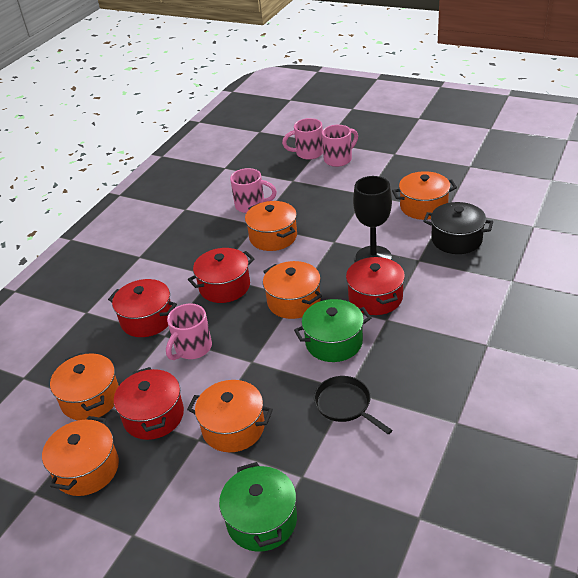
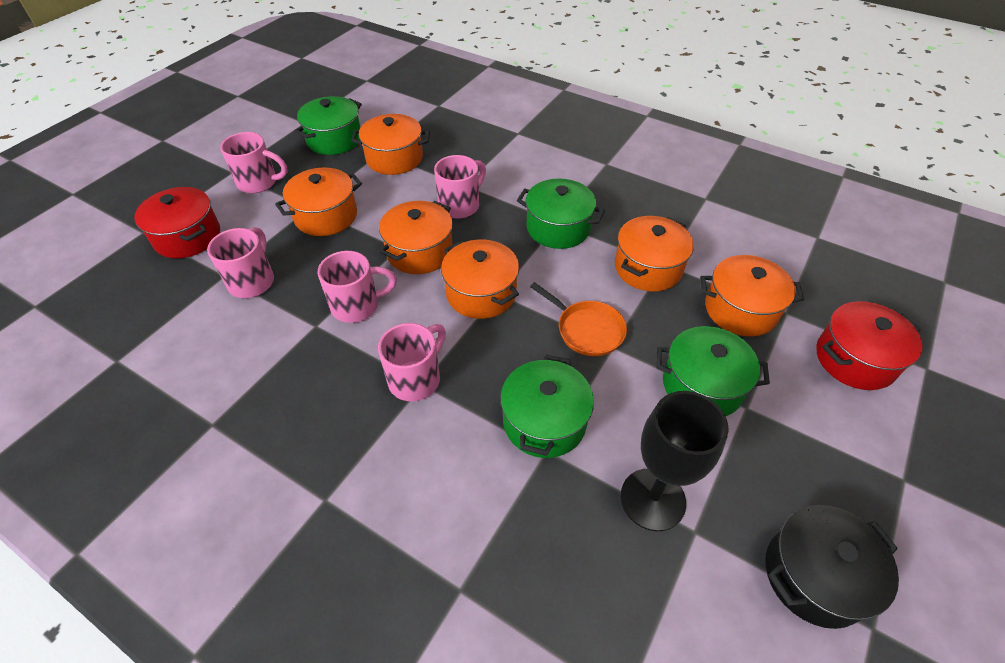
black pan: [314,376,393,435] = 1 -> none = 0
green pot: [219,462,297,552] [294,299,371,362] = 2 -> [295,96,362,155] [500,355,594,458] [517,178,605,249] [656,326,770,416] = 4
orange pan: none = 0 -> [530,282,627,356] = 1
pink mug: [166,303,212,360] [230,168,277,213] [282,118,323,160] [322,125,358,167] = 4 -> [207,227,274,298] [220,132,287,193] [317,251,397,323] [378,323,446,401] [434,155,486,219] = 5
red pot: [108,279,177,337] [114,367,184,440] [188,248,255,303] [346,256,405,315] = 4 -> [134,187,220,258] [816,301,923,390] = 2

